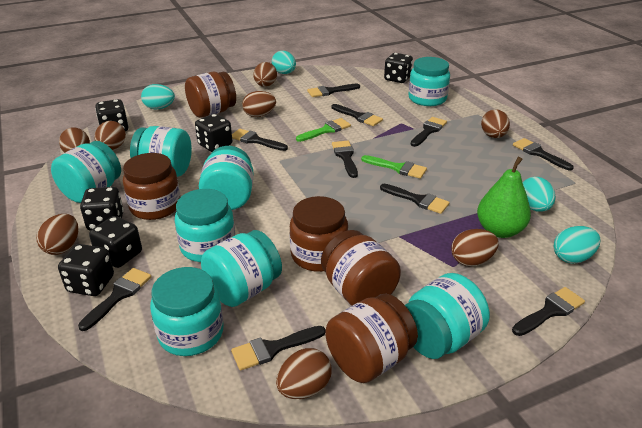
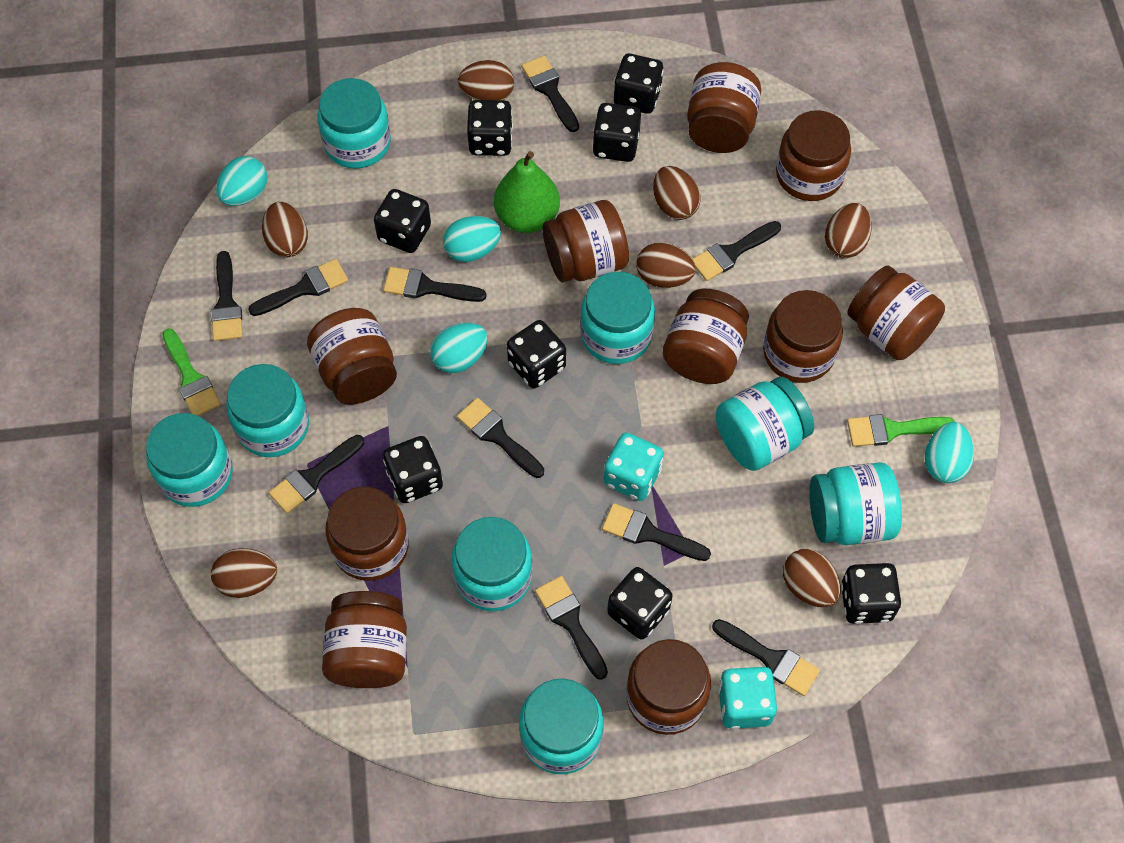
black dice: [58,244,114,296] [80,187,124,231] [89,216,142,268] [95,99,129,131] [195,114,232,152] [384,53,413,83] = 6 -> [374,189,431,253] [383,436,443,503] [467,100,513,156] [507,320,566,388] [592,103,641,162] [607,567,672,639] [614,54,664,114] [841,563,901,624] = 8
brown egg: [37,214,78,255] [59,127,90,153] [94,121,126,150] [242,91,276,117] [253,62,277,87] [276,348,332,399] [451,229,499,266] [481,109,510,138] = 8 -> [211,548,277,598] [262,202,308,258] [458,60,514,100] [636,242,696,288] [653,166,700,220] [783,549,841,607] [825,203,872,258] = 7
brown jar: [123,153,180,220] [185,72,236,118] [290,196,348,272] [321,230,401,306] [326,294,418,383] = 5 -> [307,308,397,404] [322,591,407,688] [325,486,409,581] [543,200,629,282] [626,639,711,735] [663,289,749,384] [687,62,761,153] [763,290,843,383] [776,110,851,201] [847,266,945,360] = 10
turquoise dice: none = 0 -> [604,433,664,501] [718,666,777,729] = 2

